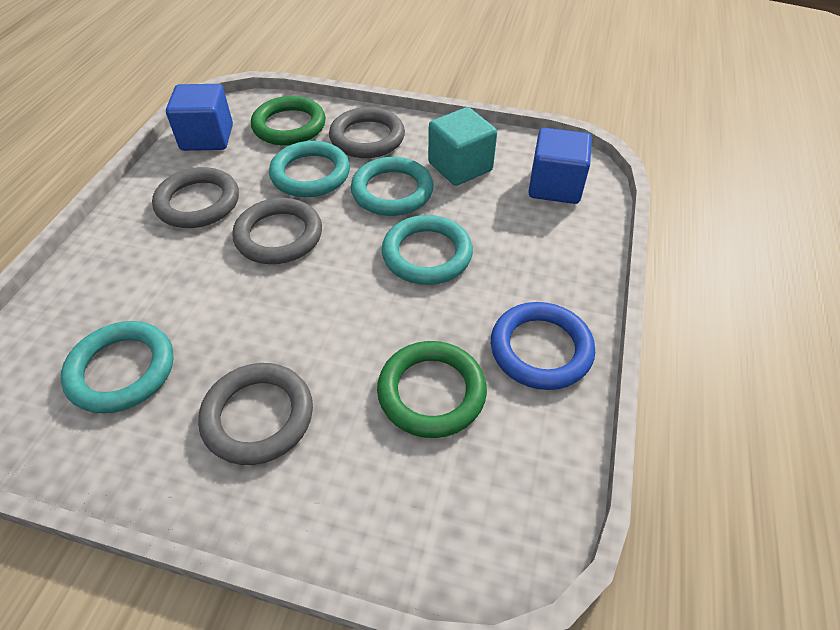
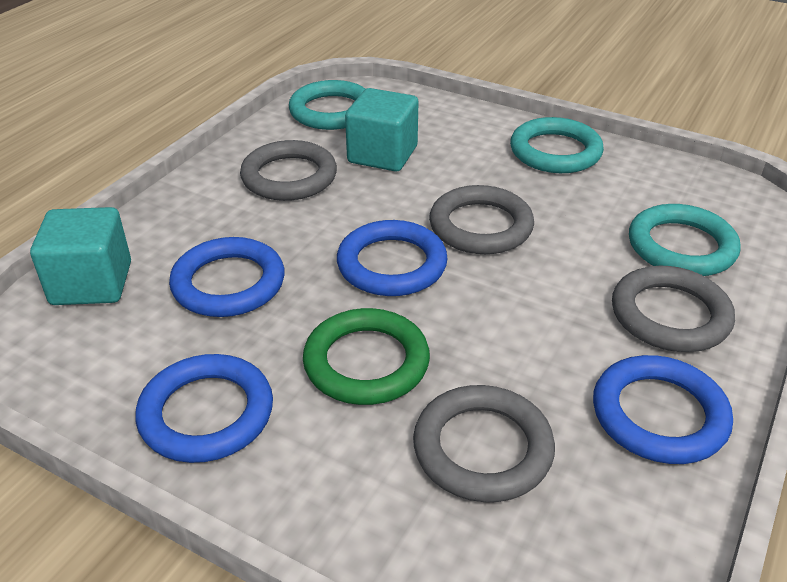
blue cube: [166,84,233,151] [528,128,592,204] = 2 -> none = 0
blue ring: [491,302,595,390] = 1 -> [136,354,273,463] [169,237,285,317] [337,220,448,296] [593,355,733,464] = 4
green ring: [251,96,326,145] [377,341,487,438] = 2 -> [303,308,430,405] = 1
turquoise cube: [428,107,497,186] = 1 -> [30,207,131,305] [345,88,419,172] = 2
turquoise ring: [60,321,174,413] [269,141,350,197] [351,157,433,216] [382,215,473,285] = 4 -> [289,80,365,130] [510,117,604,173] [629,204,741,276] = 3

